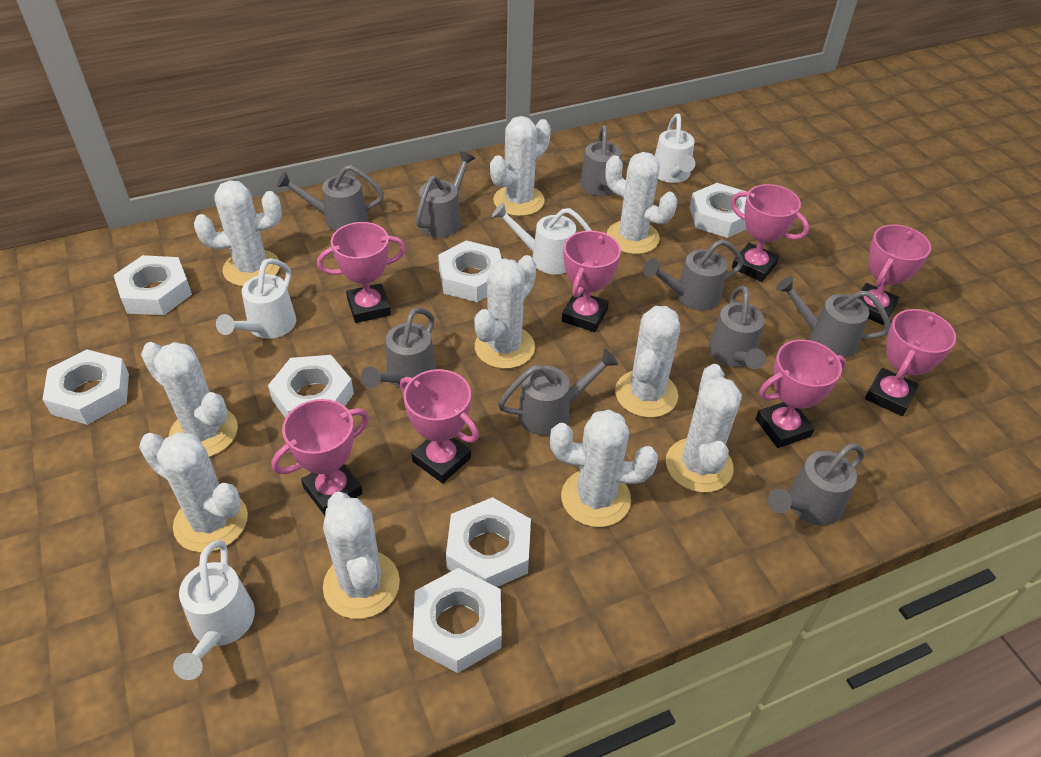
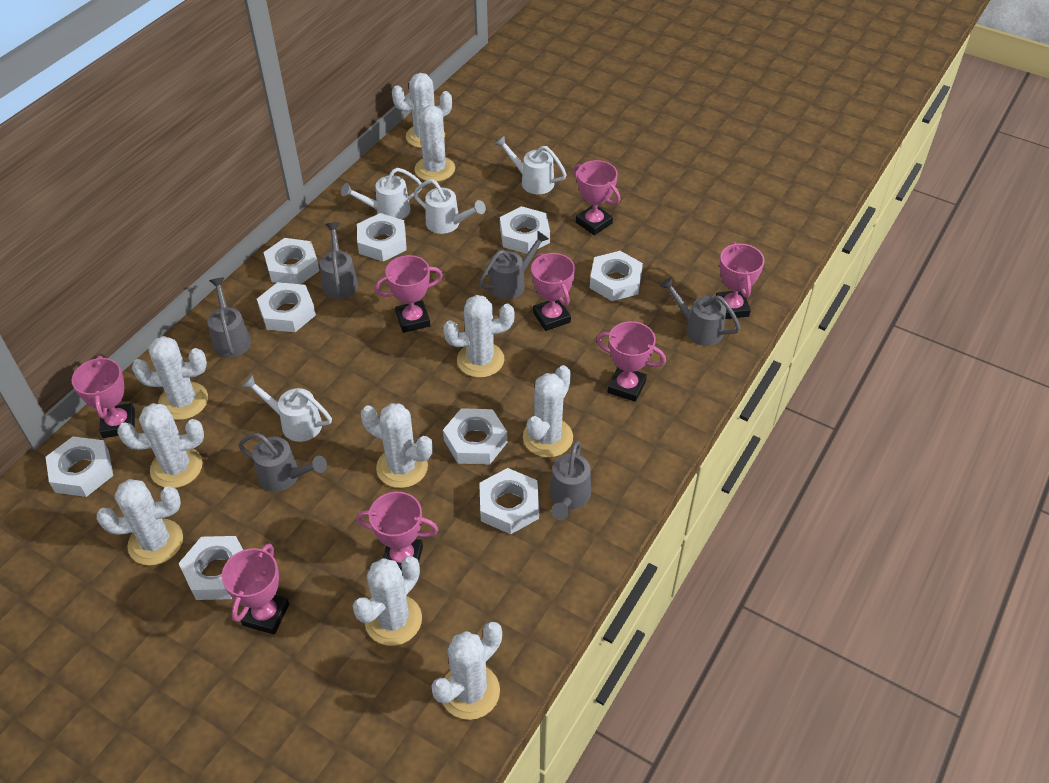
grey watering can: [277,165,384,231] [361,307,436,388] [415,151,475,238] [498,349,619,436] [580,125,621,196] [643,239,744,311] [709,286,766,369] [768,443,864,526] [776,276,891,358] = 9 -> [208,277,251,358] [238,433,327,492] [320,222,358,299] [479,230,549,300] [549,441,591,520] [660,277,741,346] = 6
white nut: [42,349,129,425] [114,255,192,315] [268,355,354,418] [413,568,502,673] [438,240,502,302] [446,497,531,587] [690,183,747,238] = 7 -> [46,436,113,497] [178,536,243,600] [257,282,316,332] [263,238,319,284] [357,213,407,261] [443,408,507,464] [479,468,539,534] [500,206,550,254] [590,251,643,301] = 9

